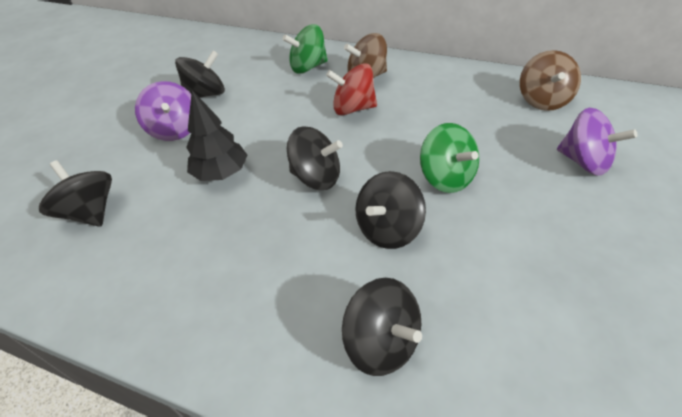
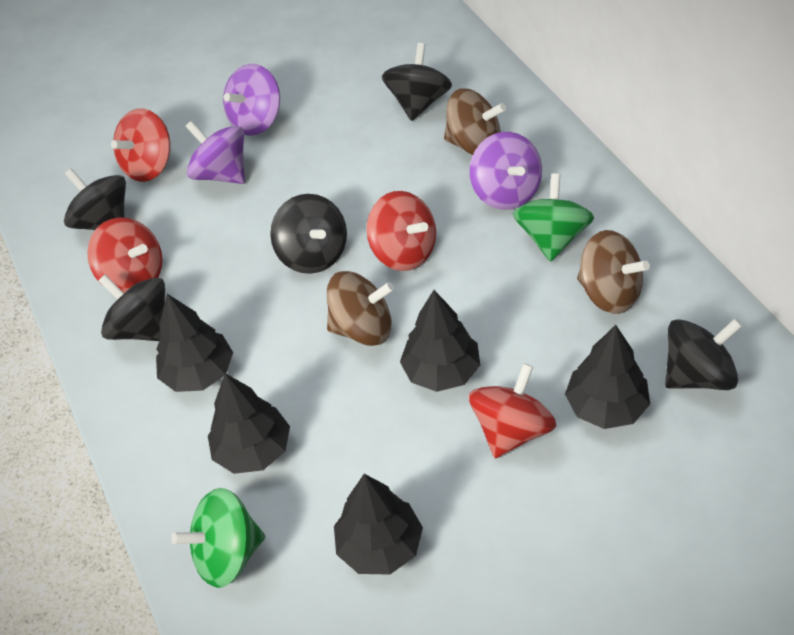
black tree: [186,90,247,181] = 1 -> [156,294,233,392] [208,373,290,474] [334,474,423,575] [400,290,480,392] [565,325,650,429] = 5
brown spinning top: [344,33,387,79] [520,50,581,111] = 2 -> [327,271,394,346] [444,88,506,155] [577,230,650,314] = 3
purple spinning top: [135,81,191,141] [557,108,637,176] = 2 -> [185,121,245,184] [223,64,280,136] [470,132,542,210] = 3
red spinning top: [326,63,377,115] = 1 -> [87,217,163,293] [111,108,170,182] [366,191,436,271] [469,363,556,458] = 4

